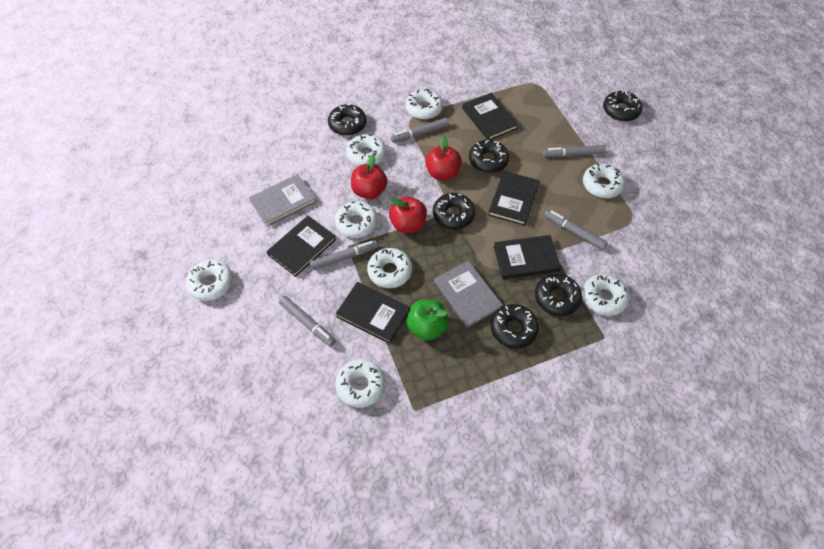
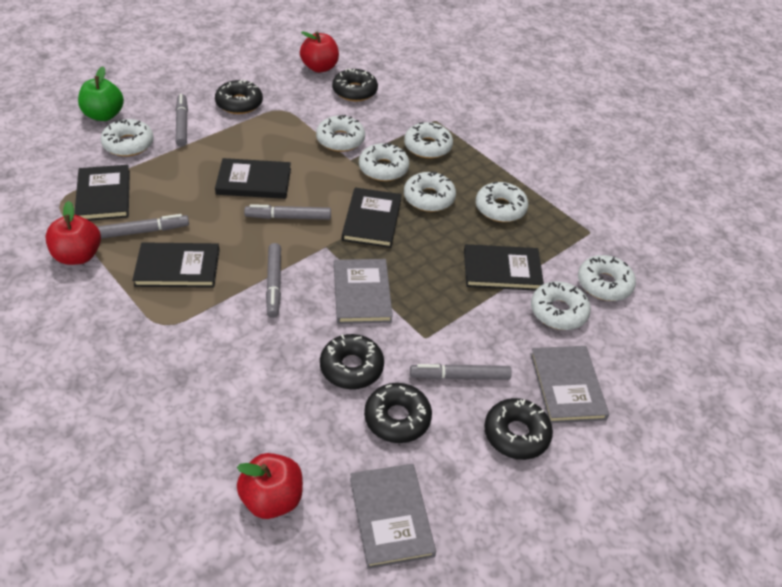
black donut: [328,104,366,136] [433,193,475,229] [469,140,509,173] [491,304,539,349] [535,274,582,316] [603,91,642,121] = 6 -> [215,80,263,114] [320,334,384,389] [332,68,378,101] [364,383,432,443] [484,398,553,460] = 5
grey book: [249,174,316,227] [434,261,503,328] = 2 -> [334,259,393,324] [350,464,436,569] [530,346,609,423] = 3

